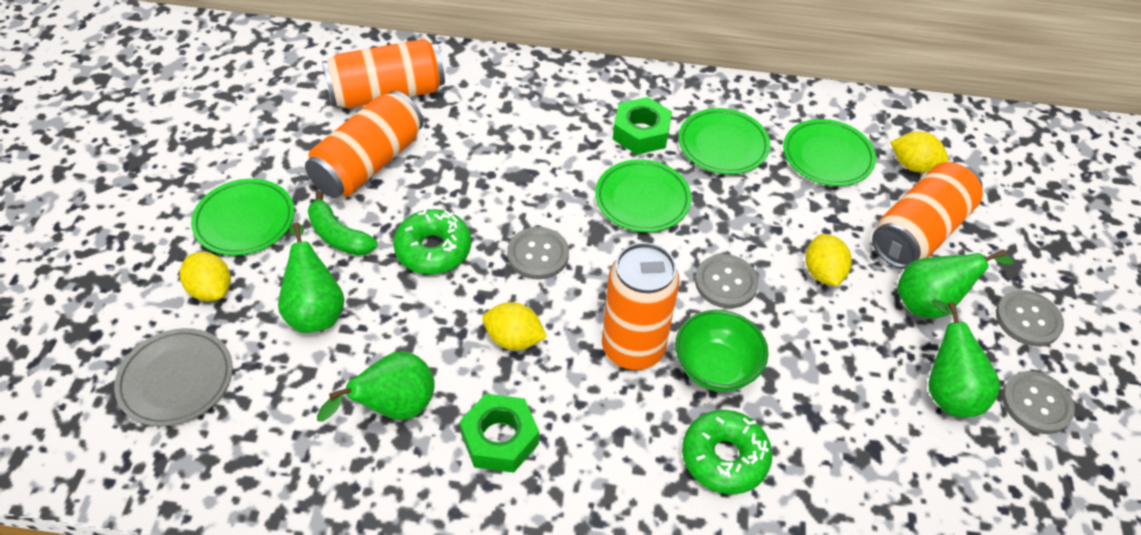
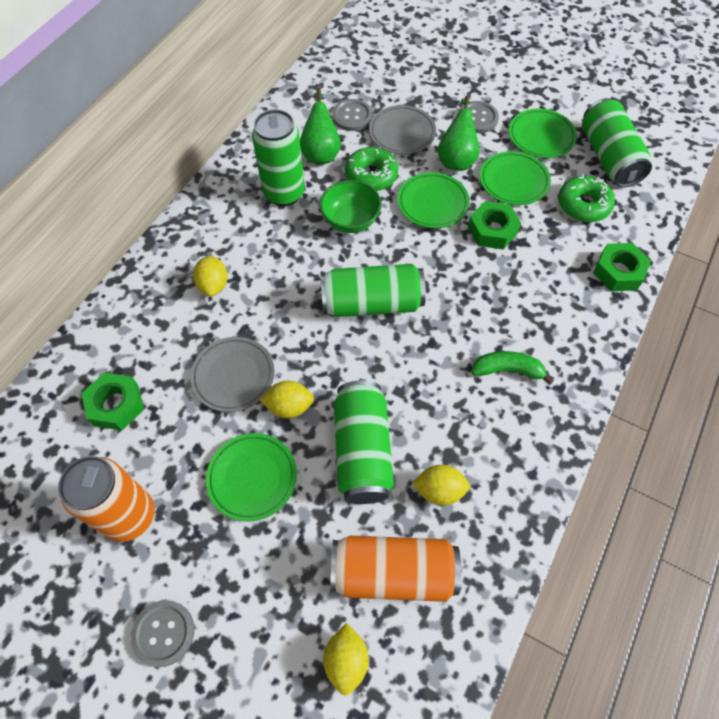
green can: none = 0 -> [252,109,305,206] [320,264,426,317] [334,380,394,504] [582,98,652,187] = 4
green nut: [460,394,539,473] [613,97,672,155] = 2 -> [81,373,144,431] [468,201,521,249] [593,243,651,291] = 3
green pear: [278,223,344,333] [317,351,434,422] [897,249,1013,318] [928,299,1000,417] = 4 -> [300,89,341,164] [438,96,480,171] = 2
grey button: [507,227,569,279] [695,254,759,308] [996,290,1064,347] [1002,371,1075,434] = 4 -> [131,600,194,667] [332,99,372,131] [459,101,499,133] = 3
grey plate: [114,328,233,427] = 1 -> [190,337,274,412] [369,105,436,154] = 2
orange can: [305,91,423,198] [322,39,445,108] [602,242,680,371] [872,162,983,269] = 4 -> [58,456,155,542] [330,536,461,602] = 2

